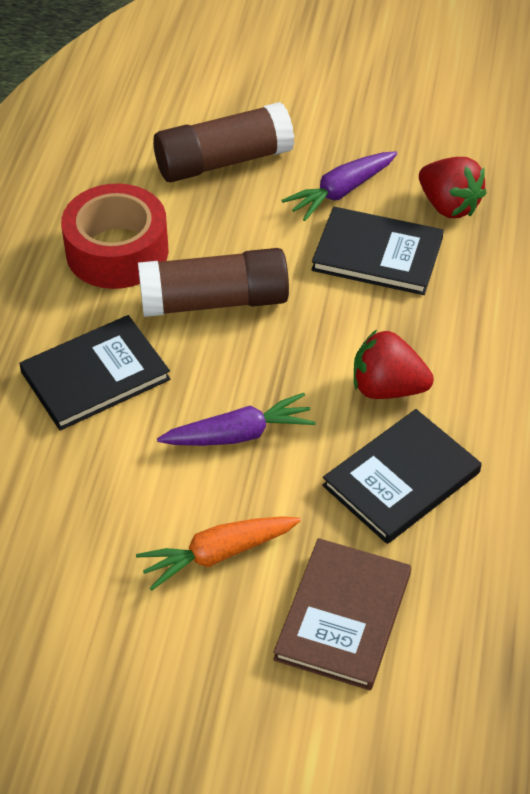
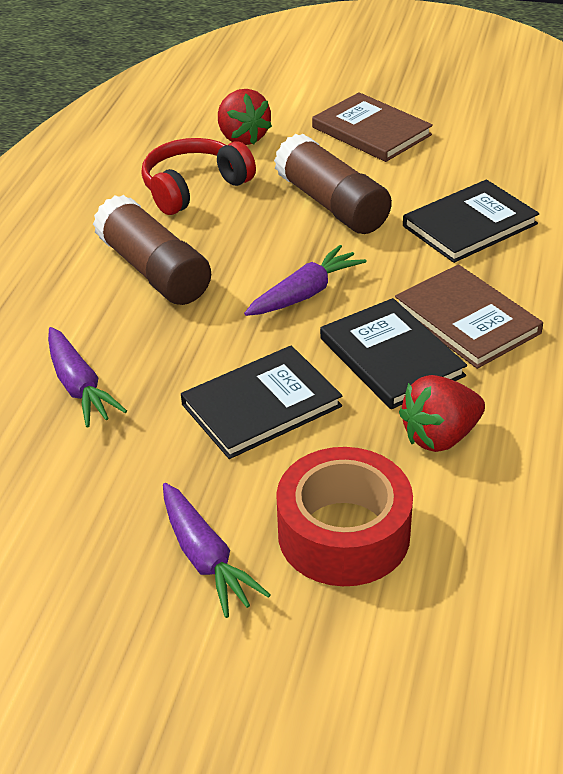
brown book: [273,538,411,690] = 1 -> [312,92,433,162] [395,264,543,369] = 2
orange carrot: [136,516,301,590] = 1 -> none = 0
purple carrot: [157,393,316,446] [281,151,397,221] = 2 -> [48,327,127,427] [163,483,271,618] [244,245,367,316] = 3
red headphones: none = 0 -> [141,138,256,215] = 1

